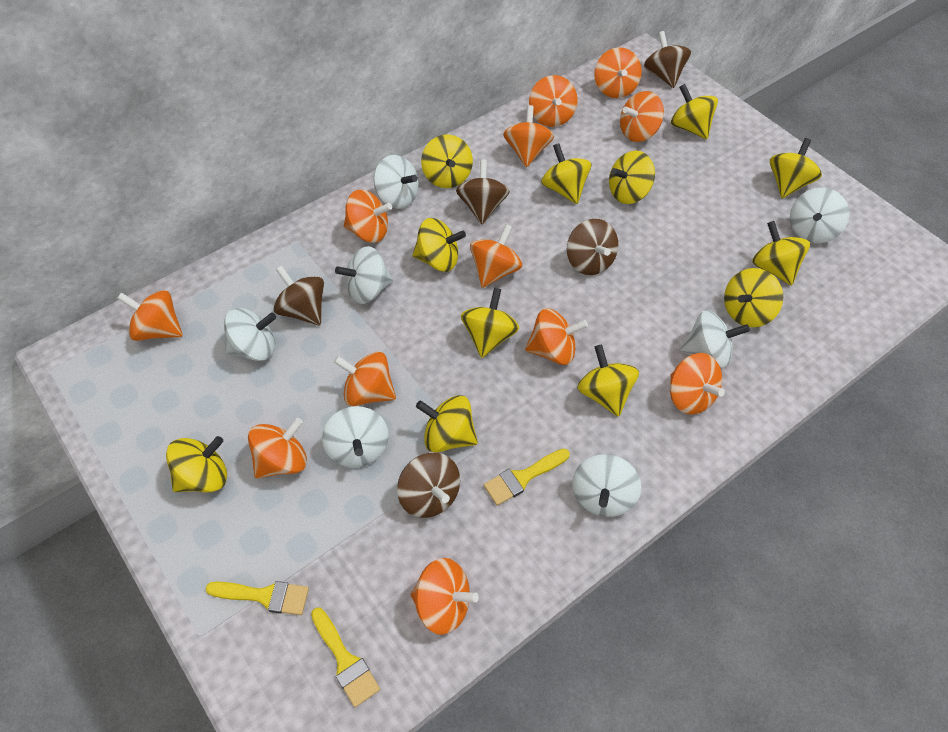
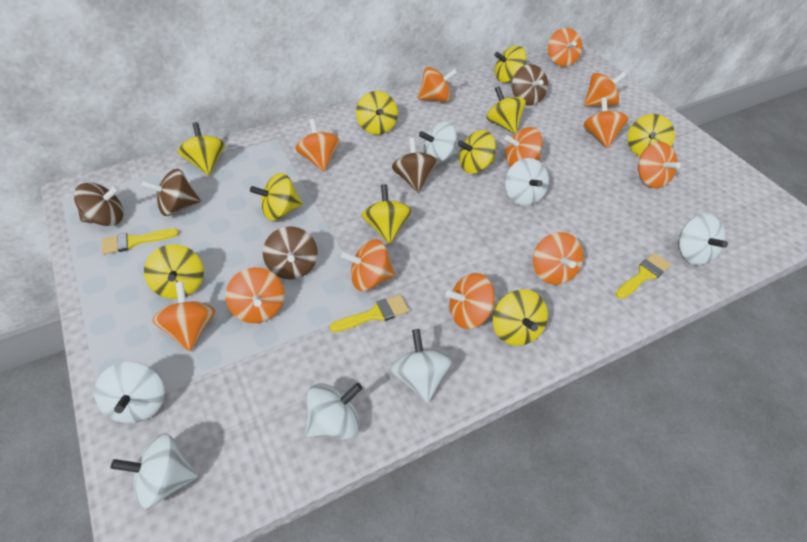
yellow spinning top: [166,436,227,492] [412,218,466,272] [416,395,478,453] [421,134,473,188] [461,288,519,358] [541,143,591,204] [577,344,639,417] [609,151,655,204] [671,84,718,139] [724,268,783,327] [752,221,810,285] [770,138,822,198] = 12 -> [144,244,204,299] [178,122,225,175] [250,173,302,221] [356,91,398,135] [362,184,412,244] [458,130,496,174] [486,86,526,134] [493,289,548,346] [494,46,526,82] [628,114,675,157] = 10

